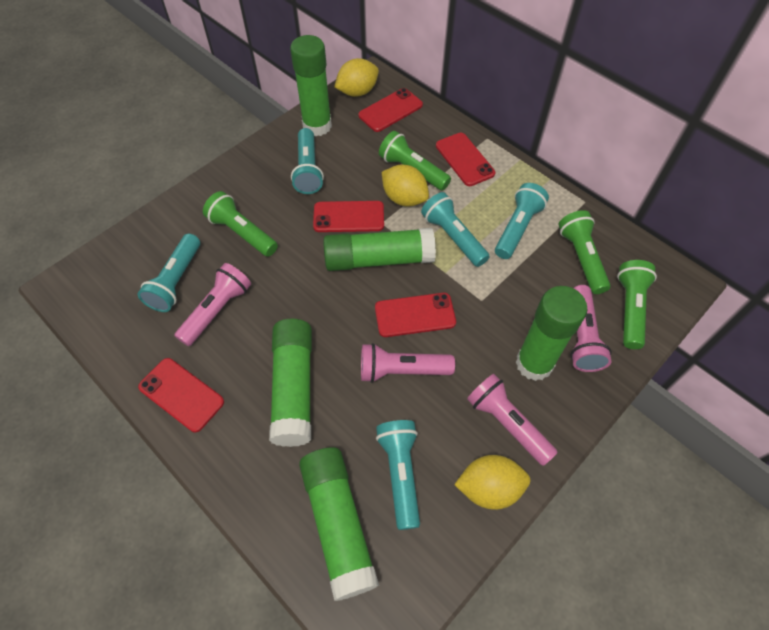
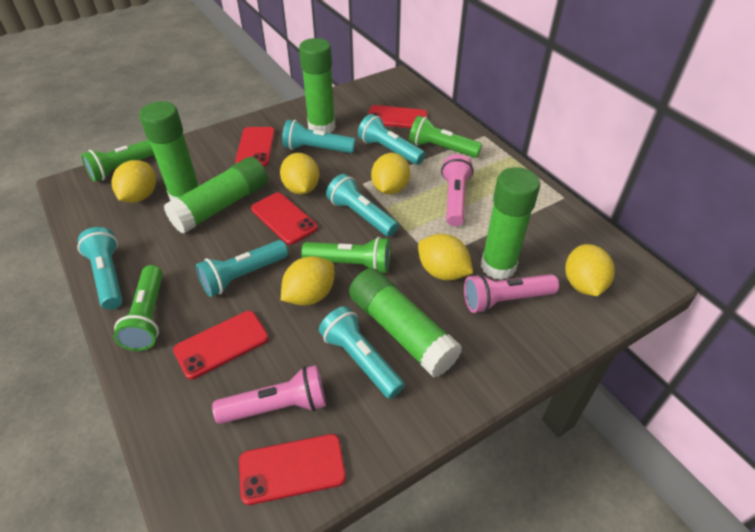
pink flashlight: [174,263,251,346] [361,343,455,383] [467,374,558,466] [570,285,612,372] = 4 -> [212,365,326,424] [441,154,474,226] [464,274,559,313] = 3
turquoise flashlight: [138,234,200,312] [291,128,324,194] [376,420,420,530] [421,192,490,267] [495,183,549,259] = 5 -> [77,227,123,310] [196,240,288,297] [282,120,356,153] [319,306,405,399] [326,174,399,237] [358,114,425,165] = 6
yellow lemon: [334,58,379,97] [382,165,429,206] [454,455,530,510] = 3 -> [112,160,156,203] [280,153,319,195] [281,256,334,305] [371,153,410,195] [418,234,473,280] [565,244,615,296] = 6

